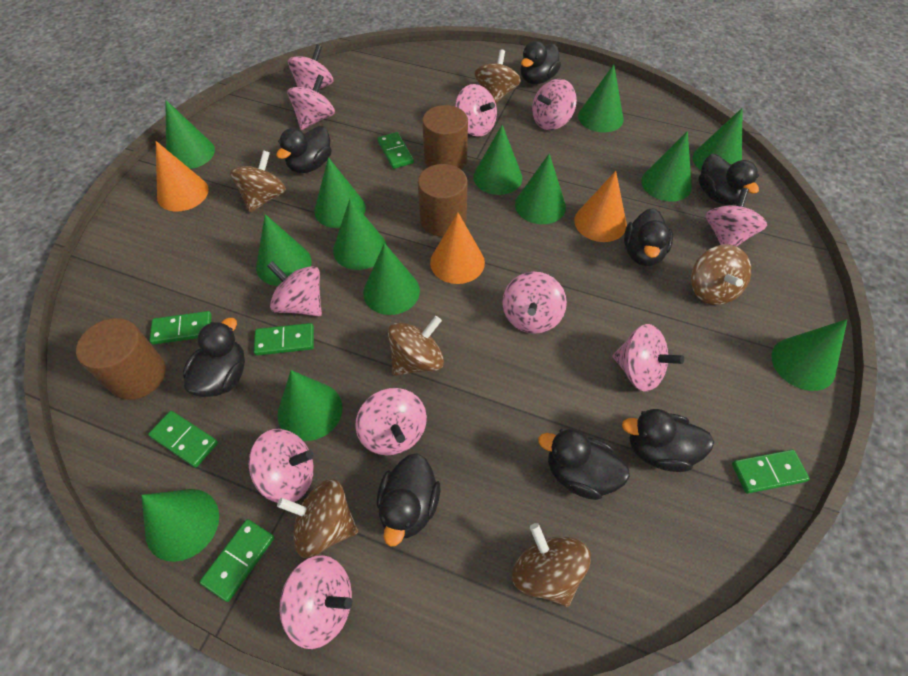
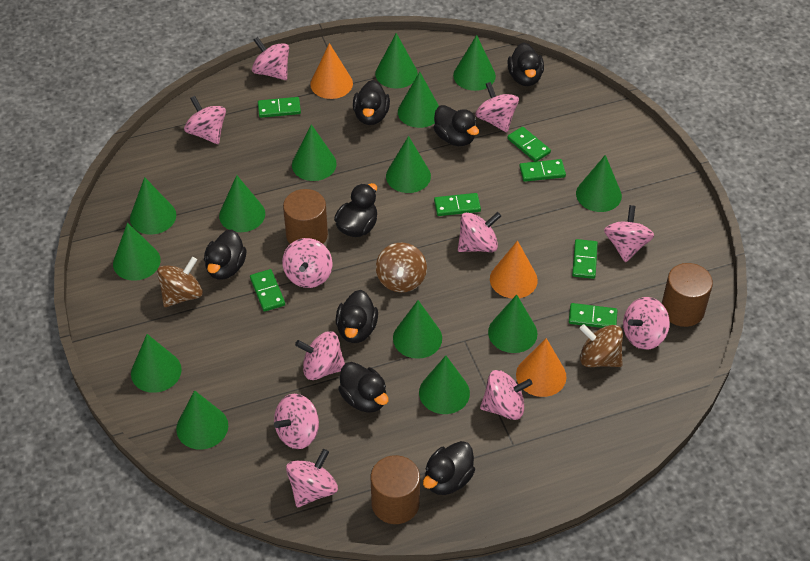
brown spinning top: [230,150,286,212] [277,479,358,558] [388,316,444,376] [474,50,521,103] [512,523,591,607] [691,244,751,305] = 6 -> [157,257,203,307] [376,243,427,292] [579,324,623,367] = 3
green cone: [141,489,219,562] [165,100,215,169] [256,214,312,286] [278,370,342,441] [314,157,366,228] [333,199,387,270] [363,243,420,315] [473,125,522,195] [515,153,566,224] [578,64,624,132] [641,131,692,202] [693,108,743,170] [771,319,847,391] = 13 -> [113,223,161,281] [130,177,176,234] [131,334,182,393] [176,390,228,450] [219,175,265,232] [292,124,337,181] [375,33,418,89] [386,136,431,193] [393,300,442,359] [398,72,439,128] [419,356,470,414] [453,35,496,91] [488,295,538,353] [576,155,622,212] = 14
green domino: [148,411,218,468] [149,311,212,345] [200,519,274,602] [254,323,314,356] [377,132,414,169] [732,450,810,494] = 6 -> [250,269,285,312] [258,97,301,118] [434,193,481,216] [507,127,551,162] [519,159,566,182] [569,303,618,328] [572,239,598,279] = 7

